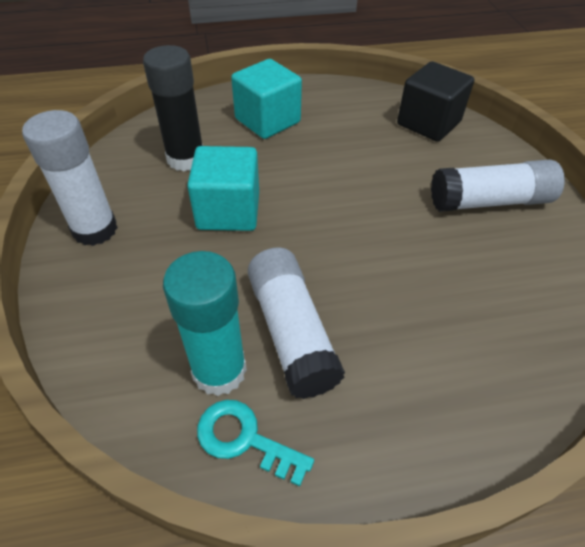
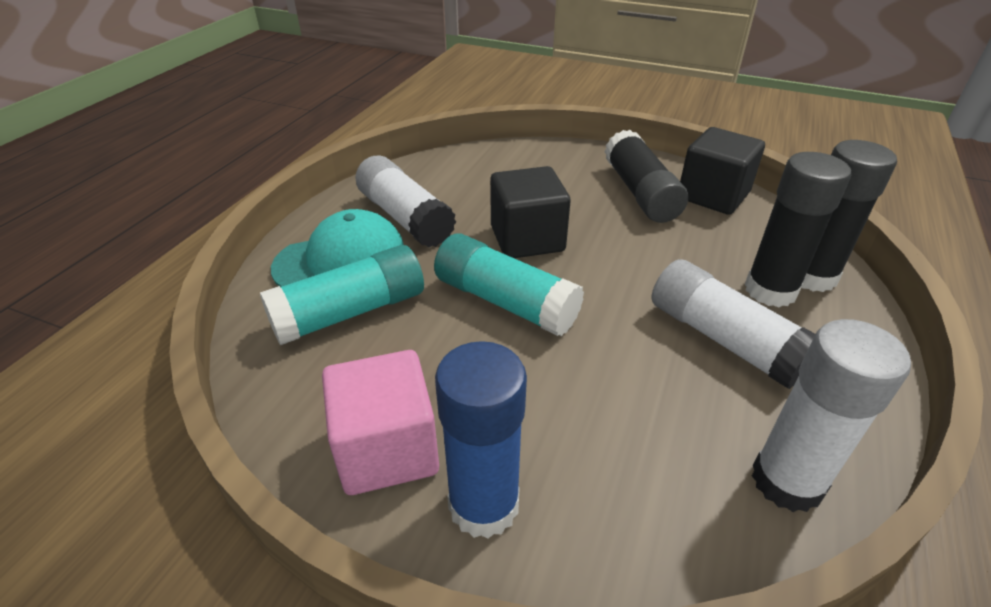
black cube: [397,61,474,142] = 1 -> [490,166,571,258] [680,127,765,215] = 2
black glue stick: [143,45,203,172] = 1 -> [604,130,688,223] [745,152,852,307] [802,140,897,292] = 3
blue glue stick: none = 0 -> [435,341,527,538] = 1
pink cube: none = 0 -> [322,350,439,495] = 1
turquoise cap: none = 0 -> [271,209,404,287] = 1
turquoise cube: [187,146,259,231] [231,59,302,139] = 2 -> none = 0
turquoise glue stick: [163,251,247,396] = 1 -> [260,245,424,345] [434,234,584,336] = 2
turquoise key: [197,400,314,487] = 1 -> none = 0

